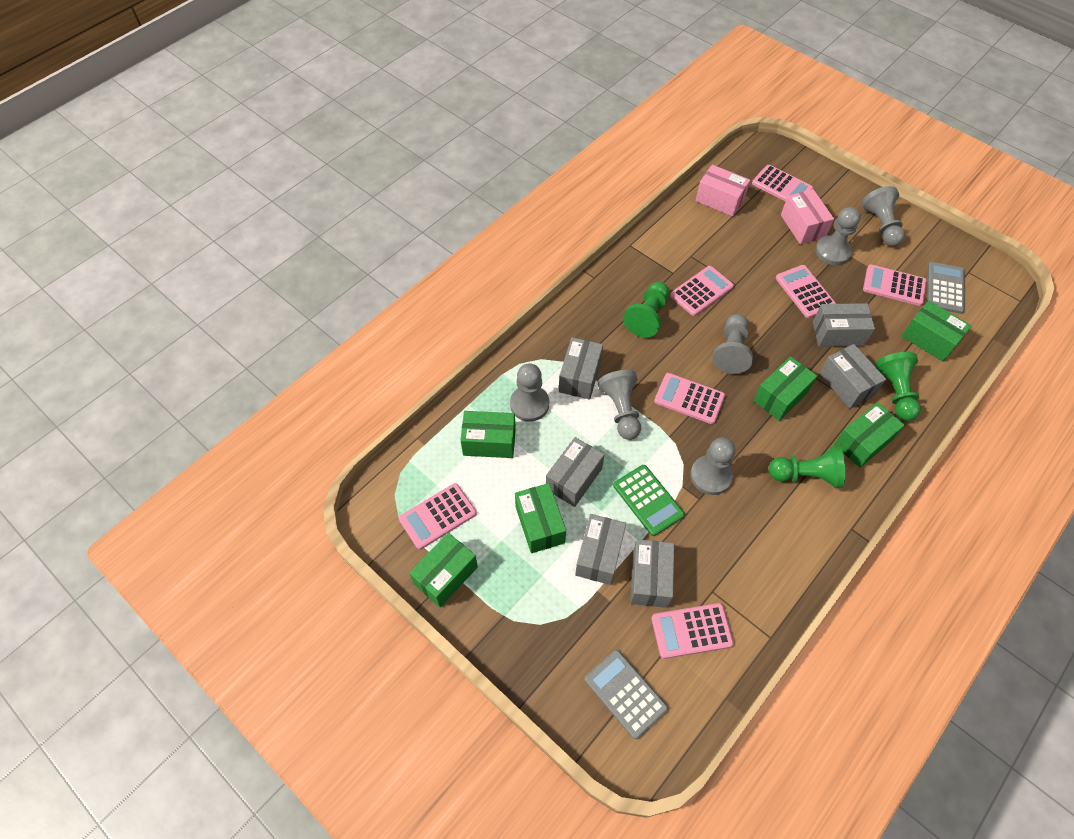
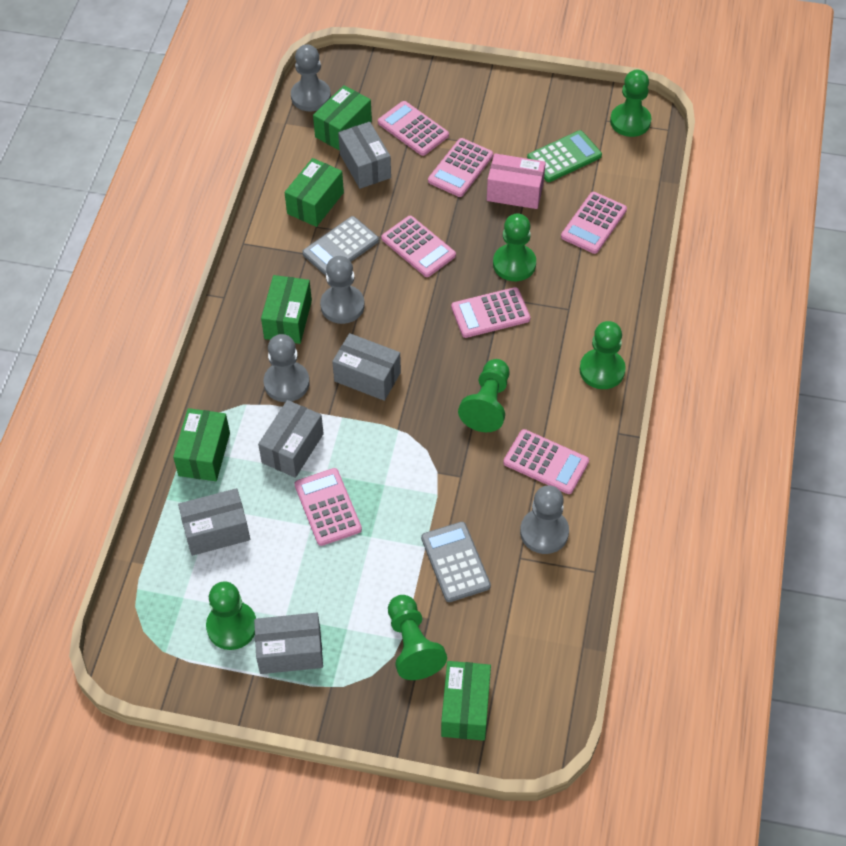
green box: [409,533,478,607] [460,411,516,458] [515,483,566,553] [753,356,817,421] [834,402,905,468] [902,301,972,362] = 6 -> [173,408,230,481] [261,275,312,344] [284,158,344,227] [313,85,372,151] [441,661,491,741] = 5
green pawn: [623,282,669,338] [769,446,845,488] [875,352,921,421] = 3 -> [206,581,256,650] [388,595,447,680] [458,359,509,432] [493,213,536,281] [579,321,626,389] [610,70,651,137] = 6
grey box: [546,437,604,507] [559,337,603,400] [575,514,626,585] [630,539,674,608] [813,303,875,347] [819,344,886,409] = 6 -> [178,488,250,556] [254,613,323,674] [258,400,324,478] [332,333,401,401] [338,122,391,189] = 5
grey pawn: [510,364,549,422] [597,370,641,440] [690,437,736,495] [713,314,753,374] [815,207,861,265] [862,186,905,246] = 6 -> [263,334,310,402] [291,45,331,111] [320,256,365,324] [520,485,569,554] = 4
pink box: [696,165,750,216] [781,189,834,245] = 2 -> [487,154,546,209] = 1

